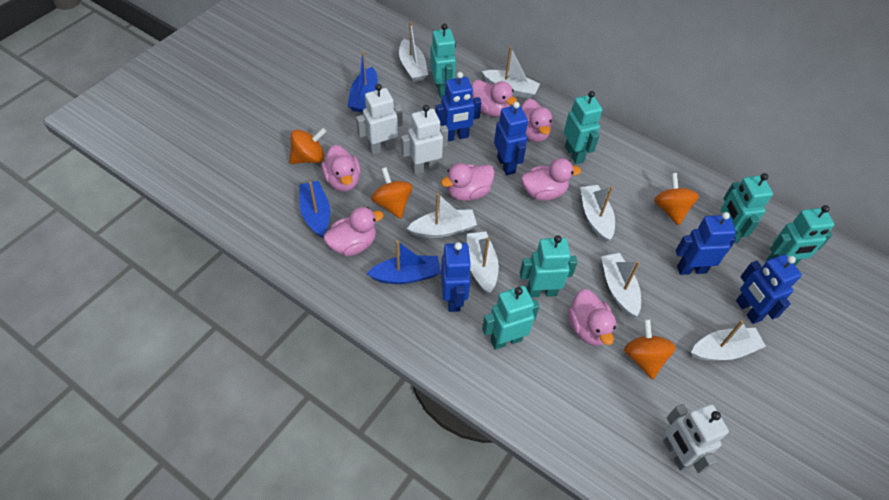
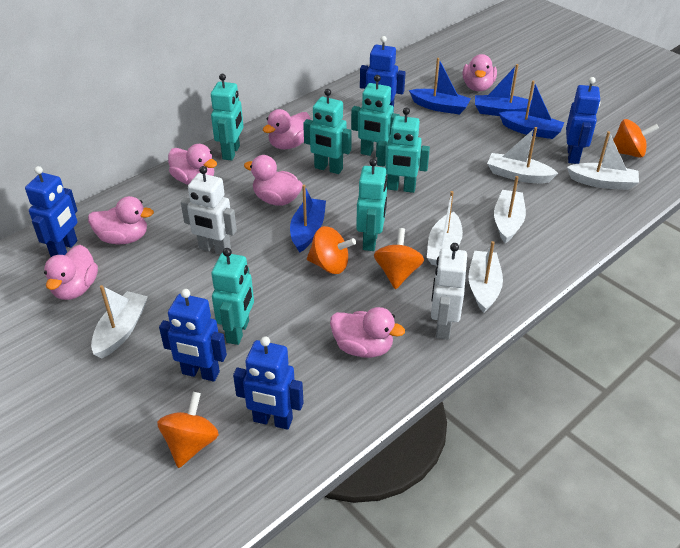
blue boat: [299,181,330,238] [348,51,378,113] [366,241,441,284] = 3 -> [290,185,326,253] [409,58,471,115] [475,64,532,116] [499,80,564,139] = 4
white boat: [399,22,428,82] [407,193,477,238] [467,232,499,294] [482,46,540,99] [580,185,615,242] [601,253,641,317] [691,320,766,361] = 7 -> [91,285,148,359] [427,191,463,266] [468,241,503,313] [487,127,558,183] [494,176,526,244] [567,131,639,190] = 6
white robot: [356,84,403,155] [401,105,448,175] [663,404,729,474] = 3 -> [181,166,237,254] [431,243,467,340] = 2

